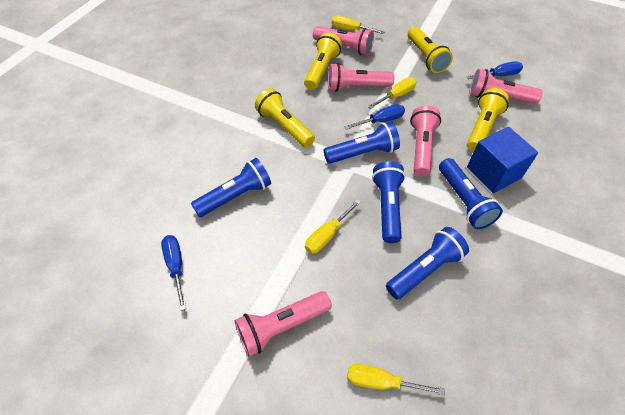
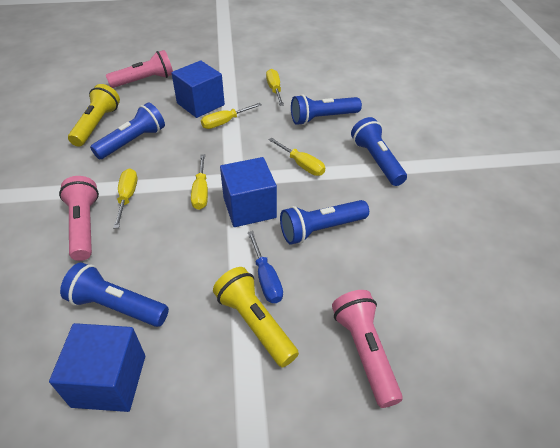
blue cube: [467,127,538,193] = 1 -> [49,323,145,412] [171,60,225,118] [220,157,277,227] = 3
blue screwdriver: [161,235,186,311] [344,104,405,130] [467,61,523,79] = 3 -> [248,231,283,303] = 1
pink flashlight: [235,291,332,357] [313,26,374,55] [328,63,395,92] [410,105,441,177] [469,69,543,104] = 5 -> [59,176,99,261] [106,50,173,88] [332,290,403,408] = 3
yellow flashlight: [255,88,315,147] [304,32,342,90] [408,26,453,73] [467,88,509,152] = 4 -> [68,84,120,147] [213,267,299,367] = 2
yellow screwdriver: [305,200,361,254] [332,15,384,34] [347,364,445,395] [368,77,417,109] = 4 -> [113,168,138,228] [191,154,208,210] [201,103,261,129] [266,69,284,106] [269,138,325,176] = 5

